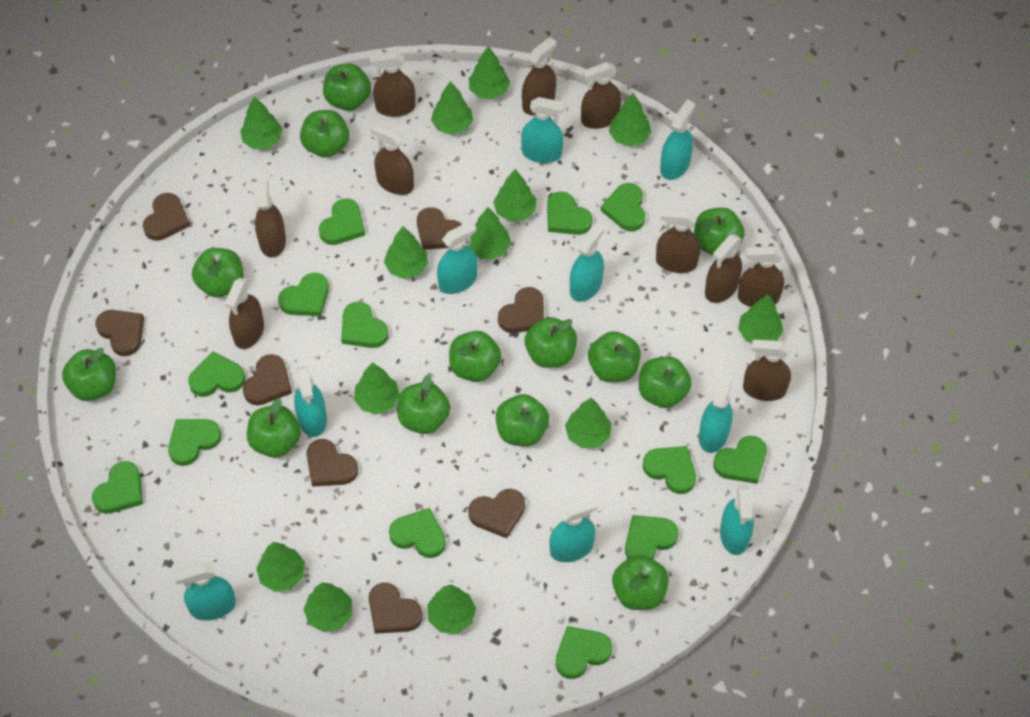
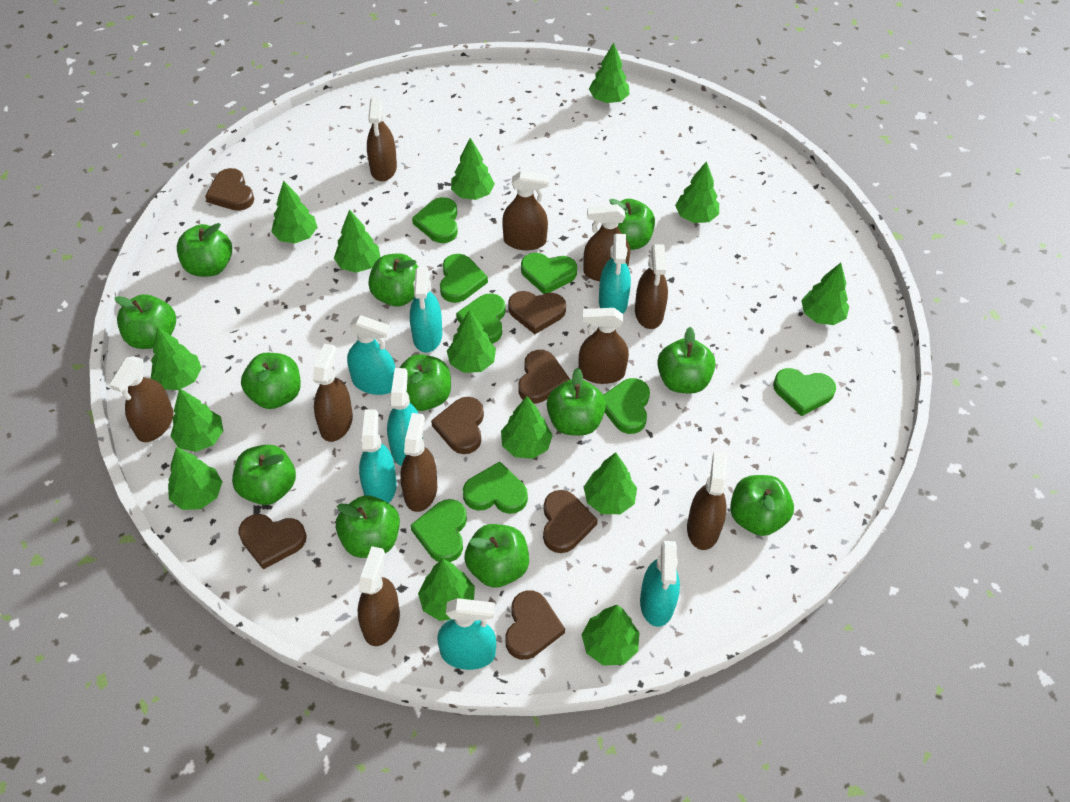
brown heart: [95,310,144,356] [143,193,190,241] [243,354,292,405] [306,439,358,487] [369,583,423,634] [417,207,462,250] [468,489,525,538] [498,287,544,333] = 8 -> [205,168,254,211] [238,514,307,570] [431,397,484,454] [505,590,565,660] [508,291,566,334] [518,350,570,404] [543,490,598,553] = 7
green apple: [62,348,116,401] [192,248,243,298] [247,398,301,458] [300,110,349,158] [323,64,371,111] [397,374,450,434] [449,331,502,382] [496,394,549,446] [525,317,577,368] [588,331,641,382] [612,555,669,610] [639,356,692,408] [694,208,744,255] = 13 -> [115,294,176,349] [177,223,232,277] [232,445,296,505] [241,353,301,409] [336,496,400,558] [368,253,418,307] [399,354,451,411] [464,524,529,588] [547,368,606,436] [609,199,655,250] [657,327,716,394] [730,475,794,536] = 12
green heart: [92,461,143,514] [168,419,221,466] [188,351,245,397] [278,273,329,316] [319,198,365,245] [341,302,388,348] [389,508,446,558] [547,191,592,235] [556,626,612,679] [601,183,645,231] [625,515,679,559] [643,446,696,494] [713,436,767,484] = 13 -> [410,499,467,562] [412,197,458,243] [440,254,488,303] [456,293,505,344] [463,461,528,514] [521,253,577,294] [603,378,650,434] [773,368,836,416] = 8
green tree: [240,97,283,149] [256,542,305,592] [304,582,352,632] [354,362,400,414] [384,226,428,279] [427,585,476,634] [431,81,473,135] [468,207,511,260] [469,46,510,99] [493,169,537,221] [565,398,612,448] [609,93,651,147] [738,294,784,343] = 13 -> [151,327,202,390] [168,447,222,510] [171,388,223,452] [271,181,317,243] [334,209,380,273] [418,559,475,621] [447,310,496,373] [451,138,495,200] [501,396,553,459] [582,605,640,666] [584,452,637,514] [589,43,630,103] [675,161,719,223] [801,263,849,325] = 14
turquoise spray bottle: [174,563,236,621] [294,366,327,437] [437,221,478,294] [521,97,565,163] [549,497,598,562] [570,222,604,302] [660,100,695,180] [699,372,734,453] [720,485,754,555] = 9 -> [347,315,396,395] [359,410,397,503] [387,368,423,466] [410,267,442,353] [437,598,496,670] [599,234,631,314] [640,541,680,627] = 7

